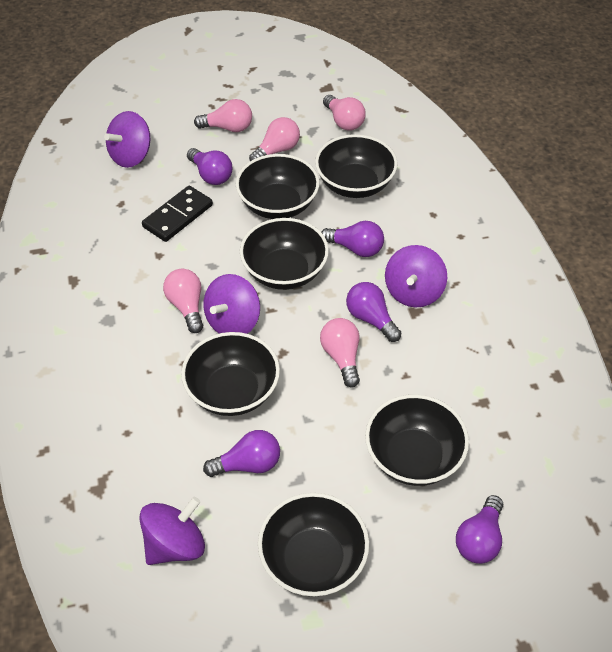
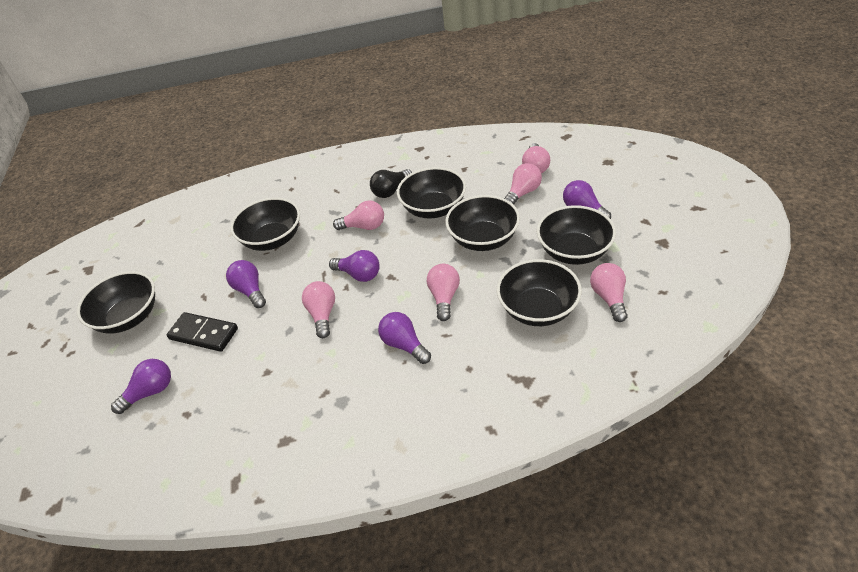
black light bulb: none = 0 -> [370,169,412,198] = 1
pink light bulb: [163,269,203,333] [194,99,252,132] [249,117,300,161] [320,318,360,387] [323,95,366,130] = 5 -> [302,281,335,338] [333,200,384,230] [427,264,460,321] [504,163,542,204] [522,143,550,173] [590,263,628,322] = 6
purple spinning top: [104,111,151,168] [139,497,205,565] [203,274,260,334] [385,245,447,307] = 4 -> none = 0

